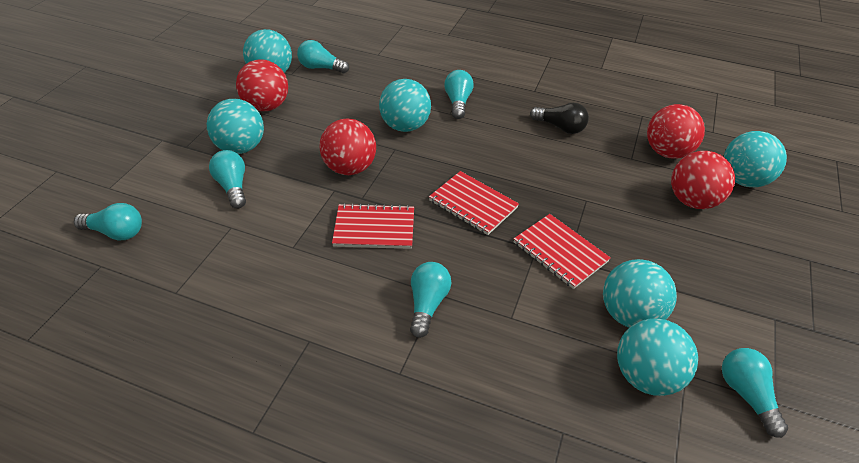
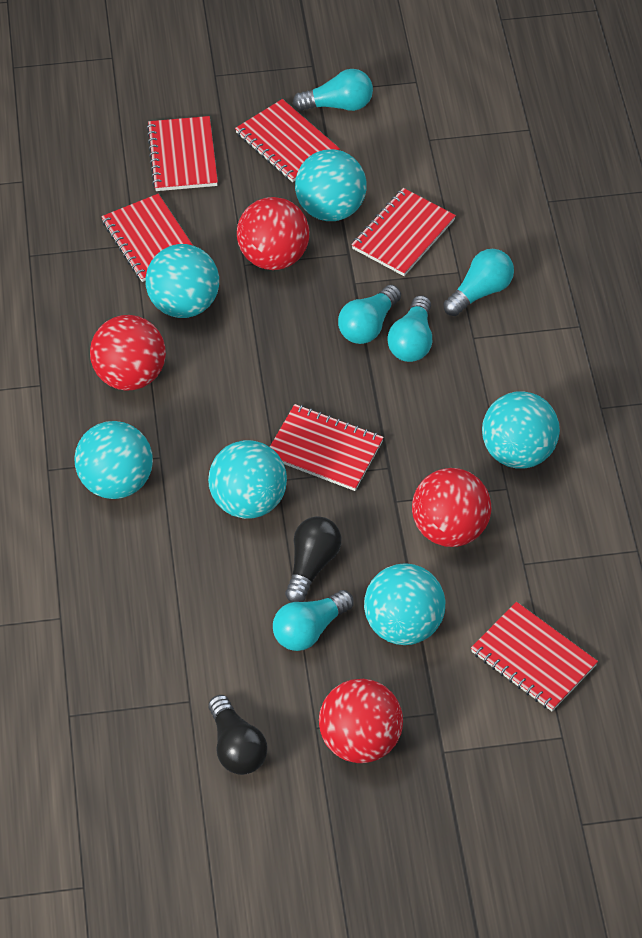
black light bulb: [530,103,589,134] = 1 -> [208,695,267,775] [285,516,341,602] = 2
red notebook: [332,203,414,249] [429,171,519,235] [514,214,611,289] = 3 -> [101,194,193,282] [146,116,218,191] [235,99,340,182] [270,404,384,491] [351,188,456,276] [471,602,598,711] = 6
turquoise light bulb: [74,203,142,240] [209,150,246,208] [297,40,349,73] [410,262,452,338] [444,70,474,119] [722,348,788,438] = 6 -> [273,590,354,651] [293,69,373,111] [338,285,401,344] [387,295,432,362] [443,249,514,316] = 5

